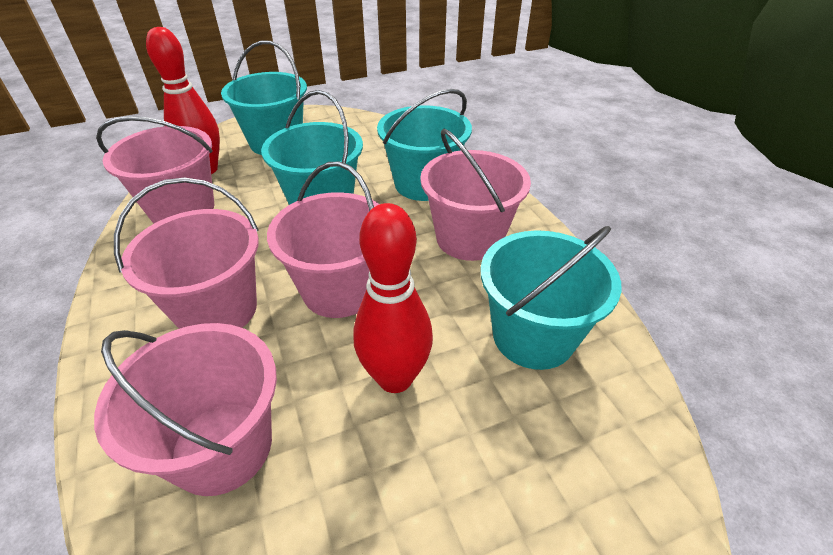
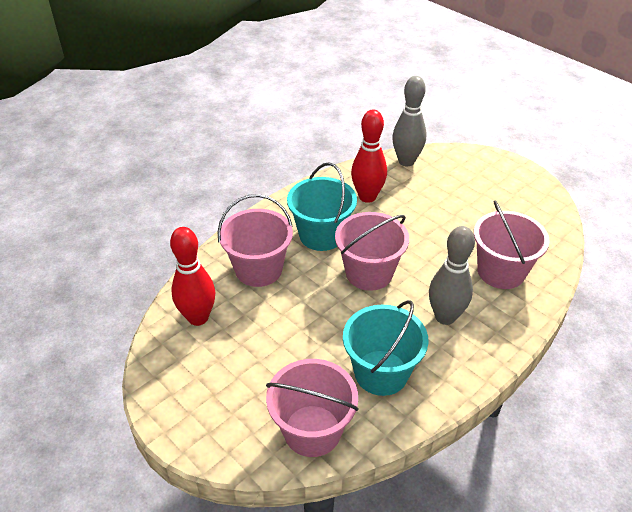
grey bowling pin: none = 0 -> [392,76,426,166] [429,226,475,325] = 2
pink bucket: [94,323,277,496] [96,116,215,223] [114,177,259,329] [267,162,380,318] [420,129,531,261] = 5 -> [218,194,293,287] [266,359,359,457] [335,212,409,291] [474,200,550,289] = 4
turquoise bucket: [221,40,307,155] [261,90,363,205] [377,89,472,201] [481,226,622,370] = 4 -> [287,162,357,251] [343,300,429,396] = 2

